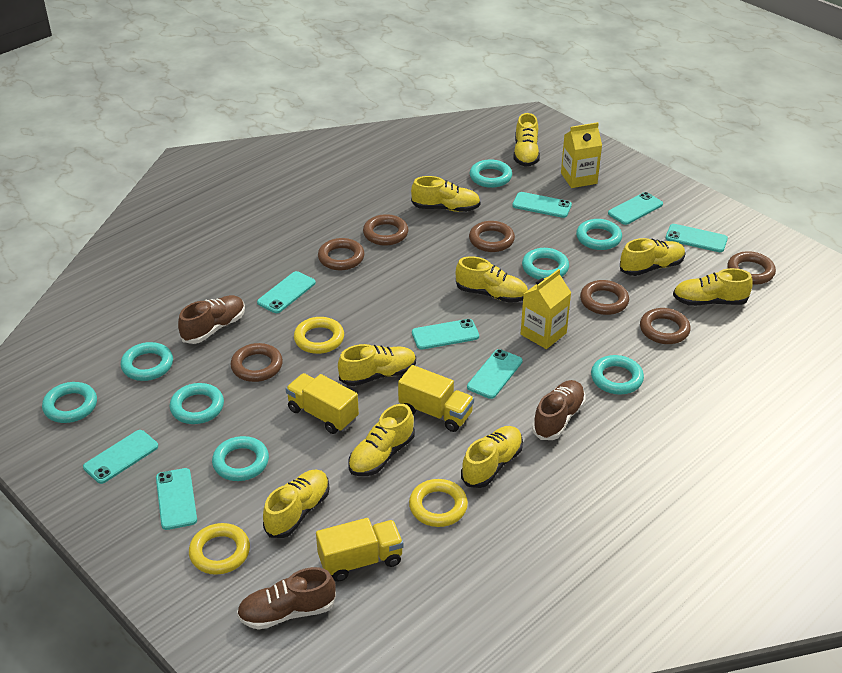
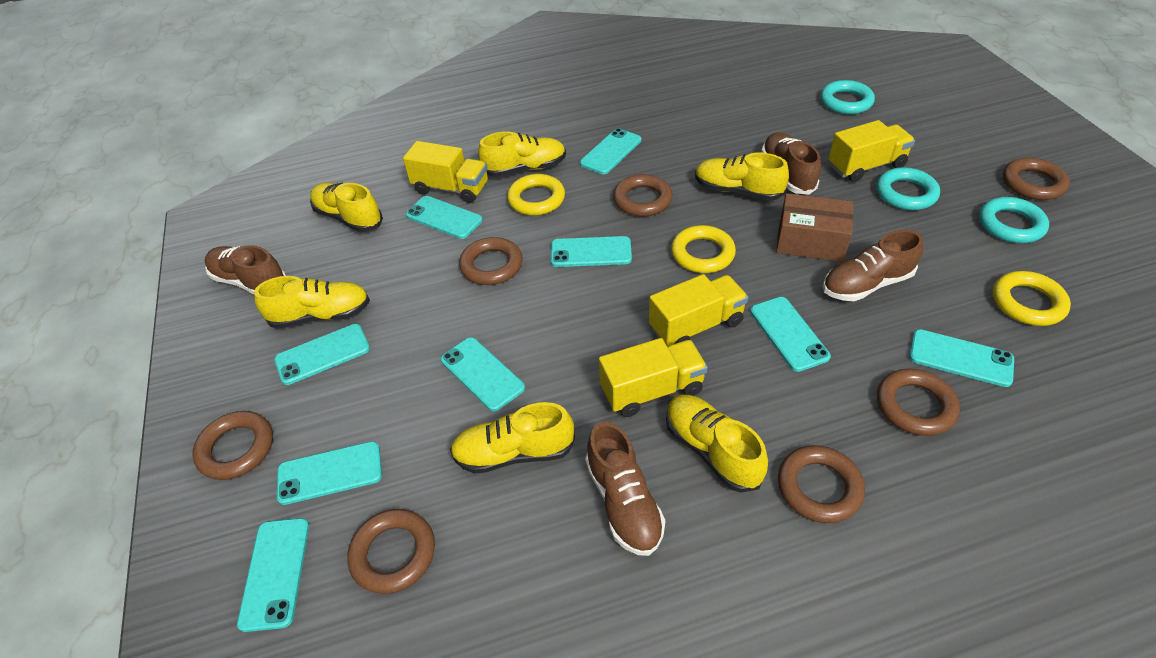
brown box: none = 0 -> [776,193,853,262] = 1
brown shoe: [178,295,245,344] [237,567,336,630] [532,380,586,440] = 3 -> [205,245,286,295] [585,422,666,556] [761,132,821,195] [822,230,923,301] = 4
turquoise phone: [83,430,158,484] [156,468,197,530] [257,271,316,313] [412,319,479,350] [467,349,523,399] [512,192,572,218] [608,192,663,225] [666,224,728,252] = 8 -> [237,518,309,632] [274,324,370,385] [277,441,382,505] [406,196,482,239] [441,337,525,411] [551,236,632,267] [580,128,641,174] [750,297,831,372] [909,329,1014,387] = 9
turquoise ring: [42,382,97,423] [121,342,173,381] [169,383,224,424] [212,436,269,481] [470,159,512,188] [522,248,569,280] [576,219,622,250] [591,355,644,395] = 8 -> [821,80,875,114] [876,167,940,210] [979,197,1049,243] = 3
yellow carton: [521,269,571,349] [561,122,602,188] = 2 -> none = 0
yellow shoe: [263,470,330,538] [338,344,416,386] [348,404,415,476] [411,176,481,212] [456,256,528,303] [461,426,523,488] [513,113,540,167] [620,238,686,276] [673,268,753,306] = 9 -> [254,276,370,329] [310,183,383,232] [450,402,575,474] [478,131,566,177] [666,395,768,493] [695,153,789,201] = 6
yellow truck: [286,373,359,434] [316,518,404,582] [398,365,474,432] = 3 -> [403,141,488,203] [599,338,708,417] [649,274,748,346] [828,120,915,182] = 4

